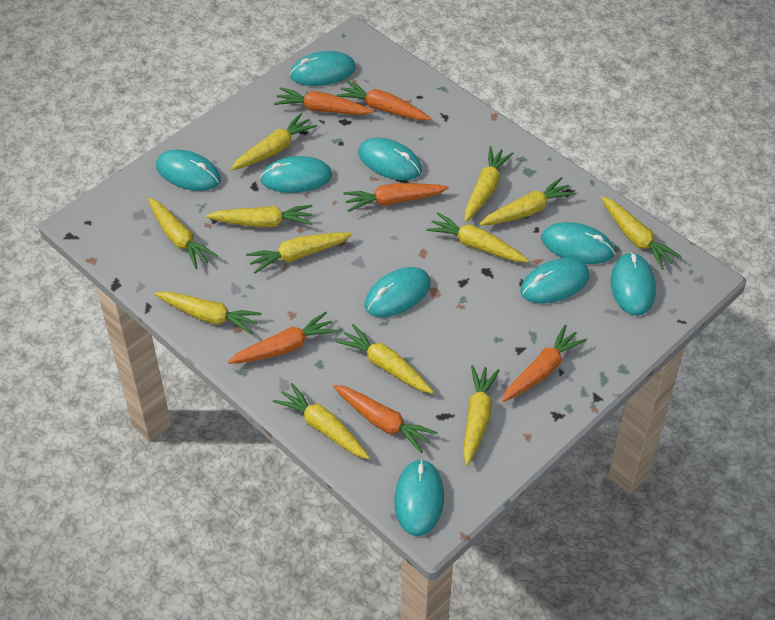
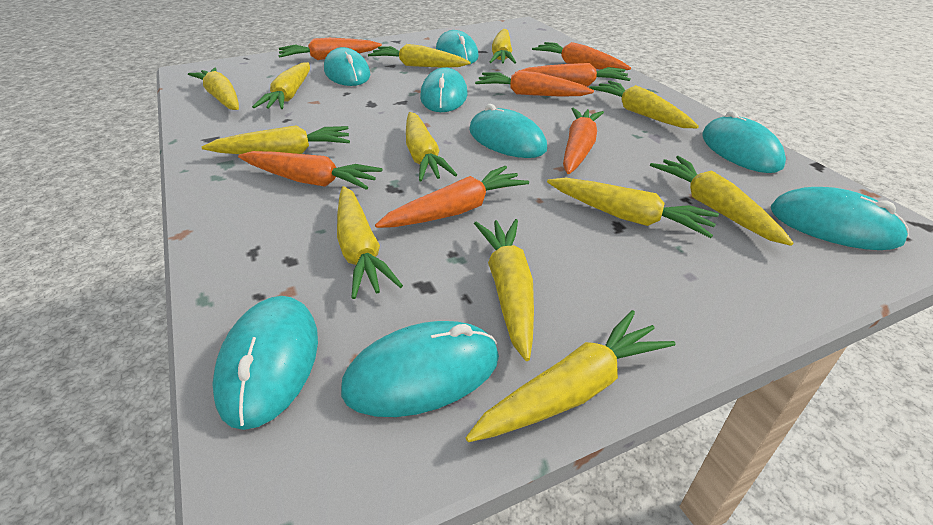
orange carrot: [228,312,338,364] [274,87,373,115] [333,385,438,454] [336,80,431,120] [343,183,449,212] [502,325,587,402] = 6 -> [238,151,382,190] [278,38,382,60] [375,166,529,228] [475,70,594,96] [515,63,630,87] [532,42,631,70] [563,108,604,174] = 7
turquoise mouse: [156,150,221,191] [260,156,332,193] [290,51,356,86] [358,138,422,180] [365,267,431,317] [394,459,444,536] [520,258,590,304] [542,222,615,264] [611,252,656,316] = 9 -> [212,296,318,430] [324,47,371,86] [341,321,499,417] [420,67,468,112] [436,30,479,65] [469,104,547,158] [702,111,786,173] [771,187,909,250] = 8

